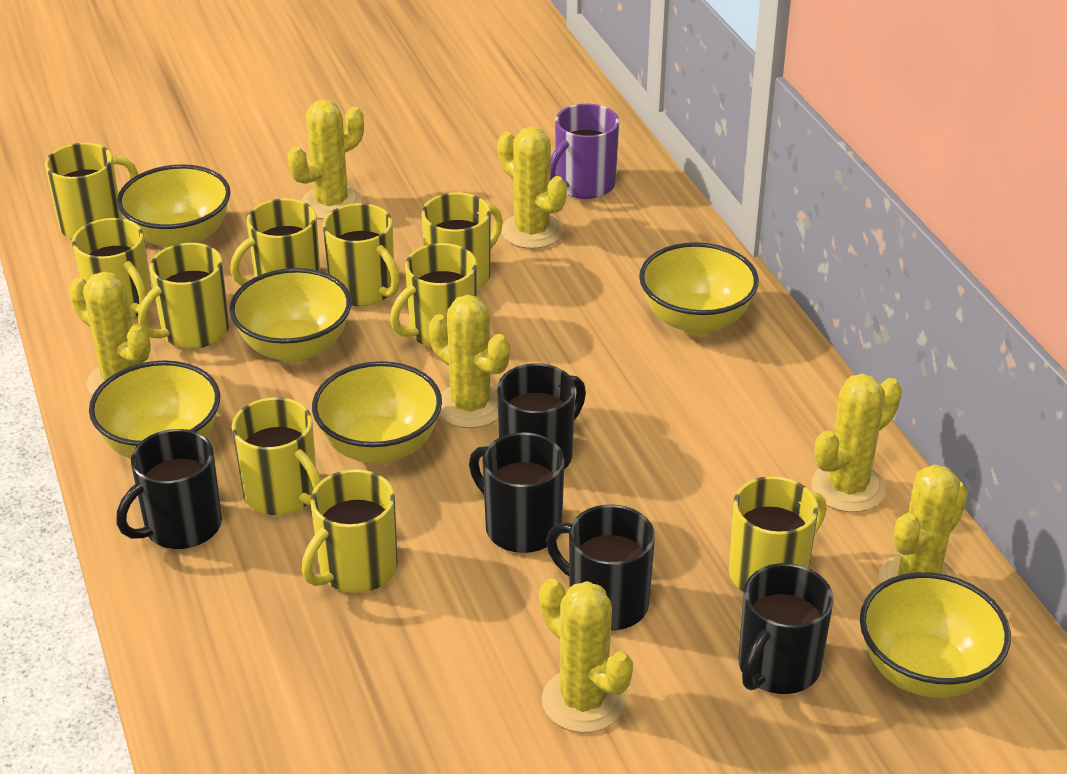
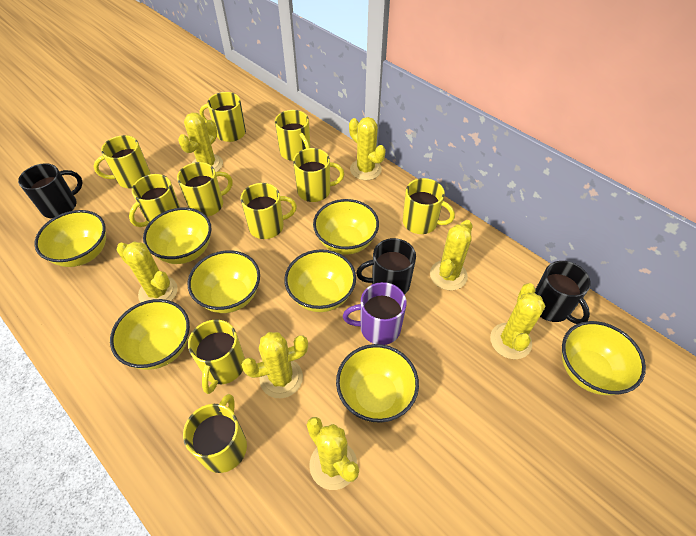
black mug: [116,429,222,549] [469,432,565,553] [497,363,586,469] [546,505,655,631] [738,563,834,694] = 5 -> [18,163,83,218] [356,238,416,294] [535,261,591,324] = 3
yellow bowl: [89,360,220,459] [117,164,231,248] [229,268,351,363] [312,361,442,464] [639,242,759,335] [860,572,1011,698] = 6 -> [34,210,106,267] [110,299,190,370] [143,208,212,264] [188,250,260,313] [284,249,356,312] [313,199,379,255] [336,344,419,423] [562,321,646,395] = 8

